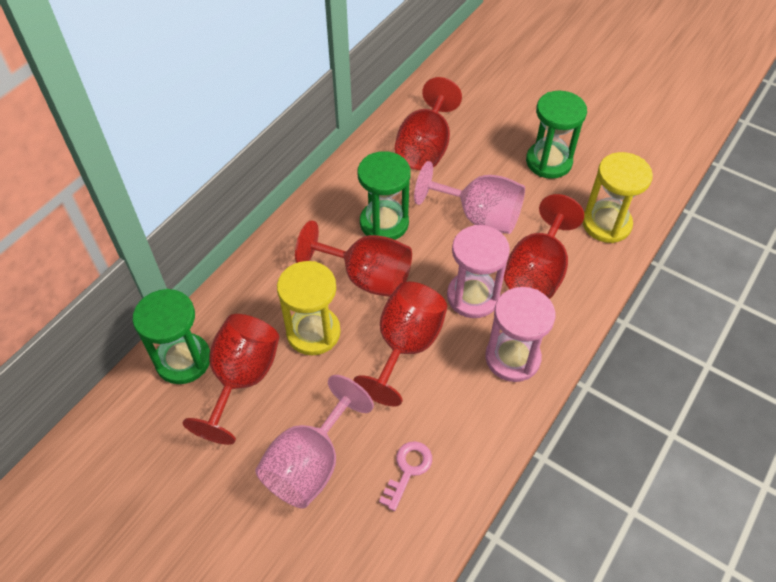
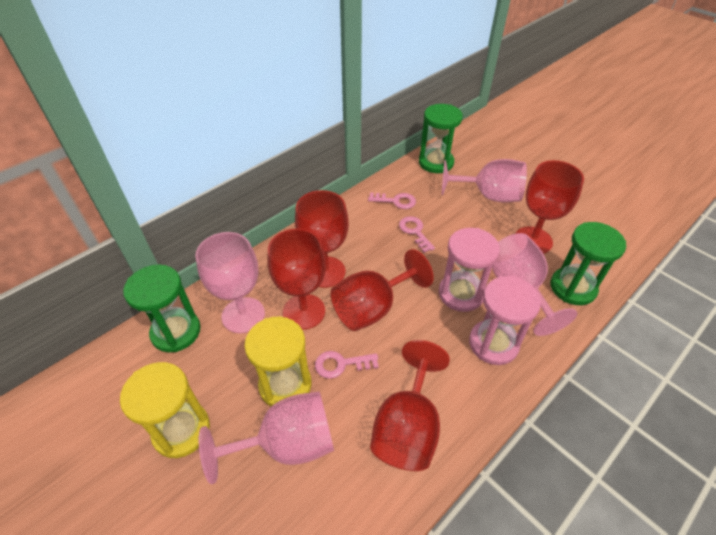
pink goblet: [255,375,374,509] [414,161,525,234] = 2 -> [195,232,265,333] [198,392,334,484] [441,159,527,203] [492,233,577,336] = 4
pink key: [379,441,432,511] = 1 -> [315,351,379,379] [368,193,416,209] [399,216,435,253] = 3

